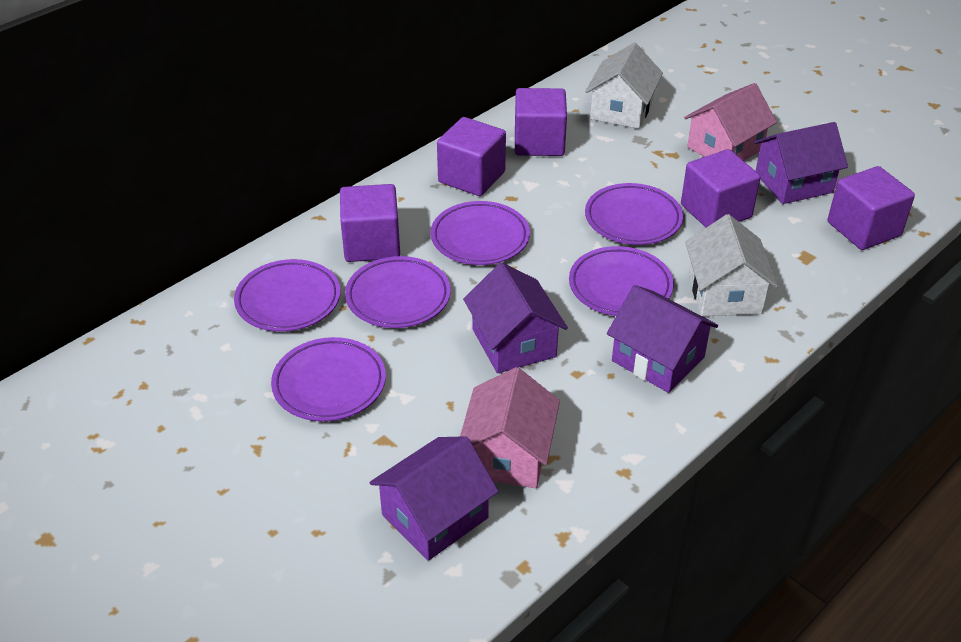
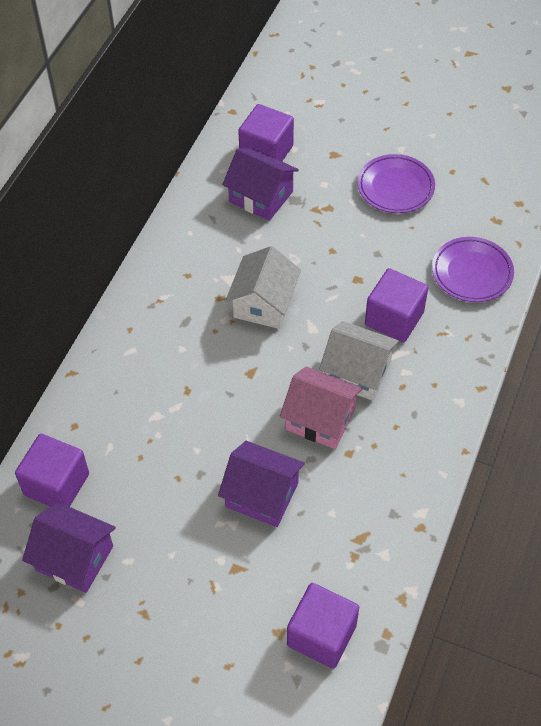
pink house: [460,367,560,488] [684,83,777,161] = 2 -> [280,366,363,449] = 1
purple cube: [340,184,400,262] [437,117,506,196] [515,88,567,156] [681,149,760,228] [828,166,915,250] = 5 -> [15,434,89,507] [238,104,294,161] [287,583,359,669] [365,268,428,342] = 4
purple house: [369,436,499,561] [463,263,568,374] [607,285,718,393] [754,122,848,204] = 4 -> [22,502,116,593] [218,441,305,527] [222,148,299,221] = 3
purple plate: [234,259,340,332] [271,337,386,421] [345,256,450,328] [430,201,530,265] [569,246,674,316] [585,183,683,245] = 6 -> [358,154,435,213] [432,237,514,302] = 2

